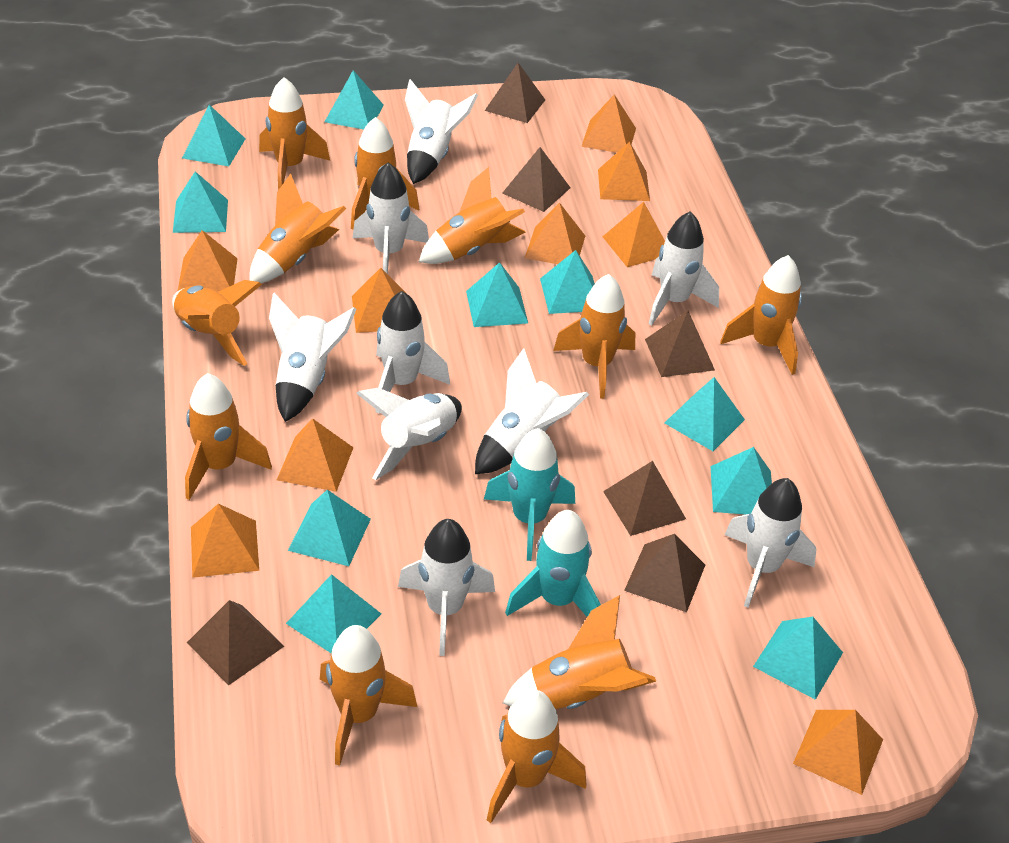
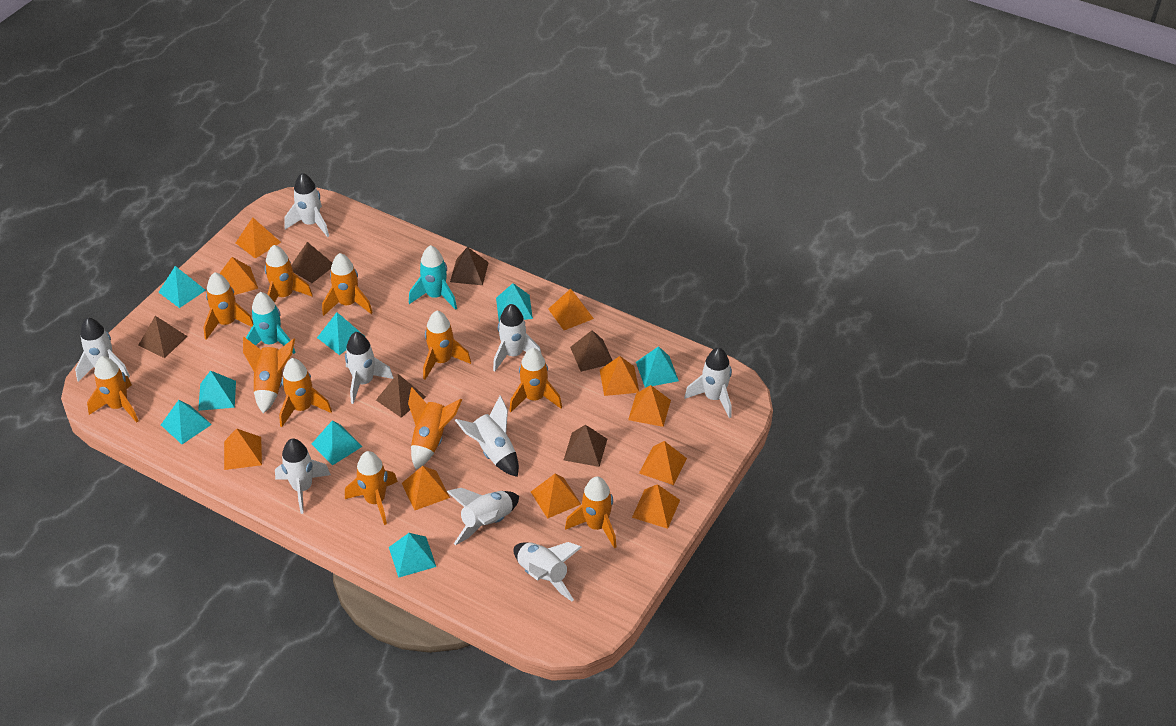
orange pyramid: [178,230,238,292] [191,504,259,578] [277,418,354,492] [352,268,406,333] [525,203,585,264] [581,94,636,153] [598,142,650,201] [602,202,665,267] [793,710,883,795] = 9 -> [219,257,258,295] [224,428,262,470] [236,218,281,259] [402,466,450,510] [531,474,581,519] [548,289,594,330] [600,356,639,396] [628,385,671,427] [632,484,680,529] [639,441,687,485] = 10
turquoise pyramid: [173,171,228,233] [182,105,245,166] [286,574,381,654] [288,490,371,566] [325,70,384,130] [466,262,528,327] [540,250,595,314] [664,377,745,451] [711,447,772,515] [753,617,843,700] = 10 -> [159,266,206,308] [161,400,212,444] [198,370,236,411] [312,420,363,465] [317,312,362,355] [389,533,436,578] [496,283,533,322] [636,346,679,387] = 8

